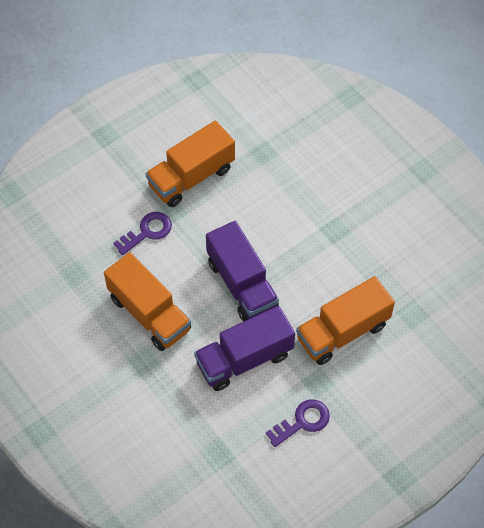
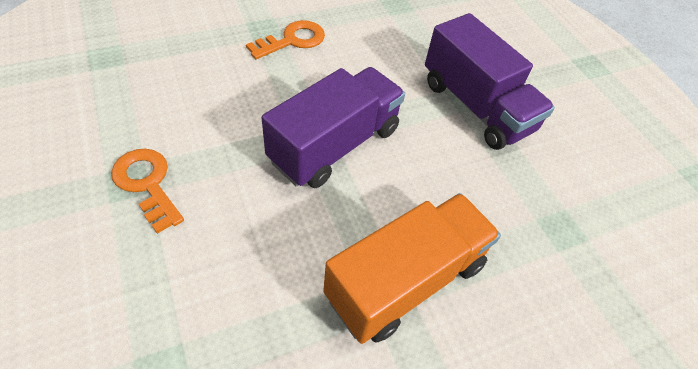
orange key: none = 0 -> [111,149,184,234] [246,20,325,59] = 2
orange truck: [104,252,191,351] [146,120,235,207] [296,276,395,365] = 3 -> [323,193,501,344] = 1
purple key: [113,212,172,255] [266,399,330,447] = 2 -> none = 0

